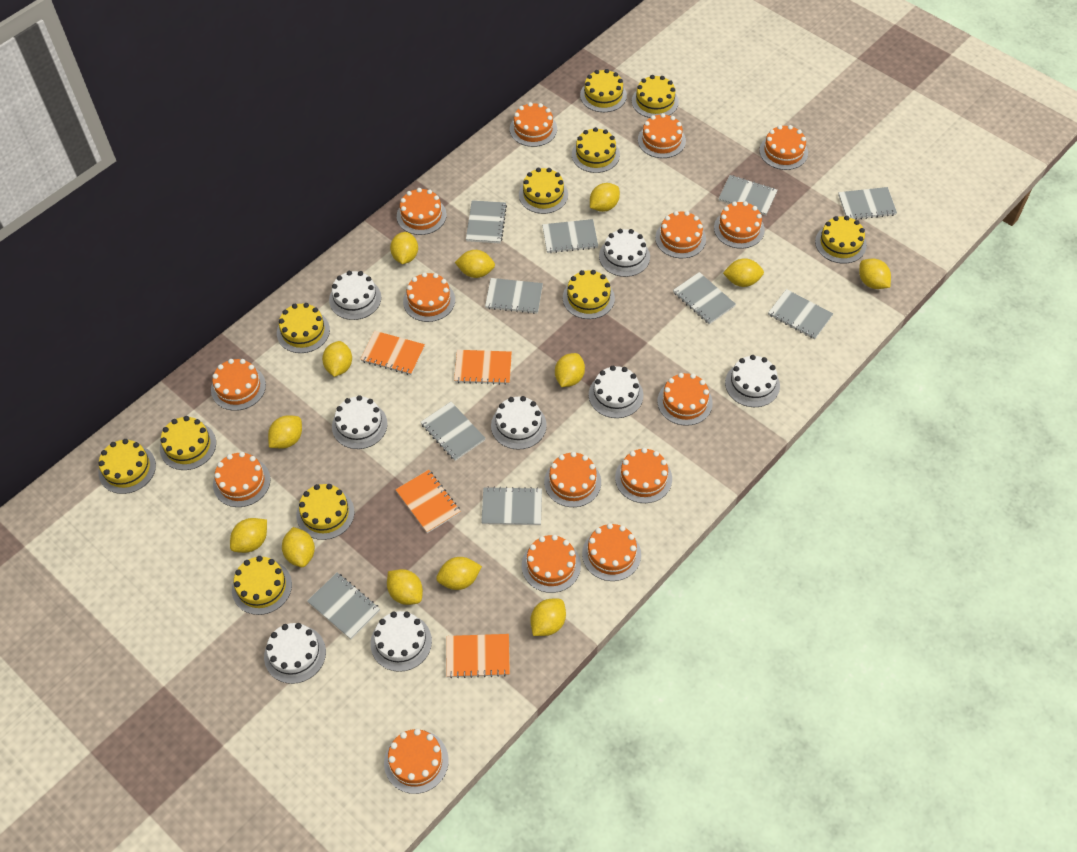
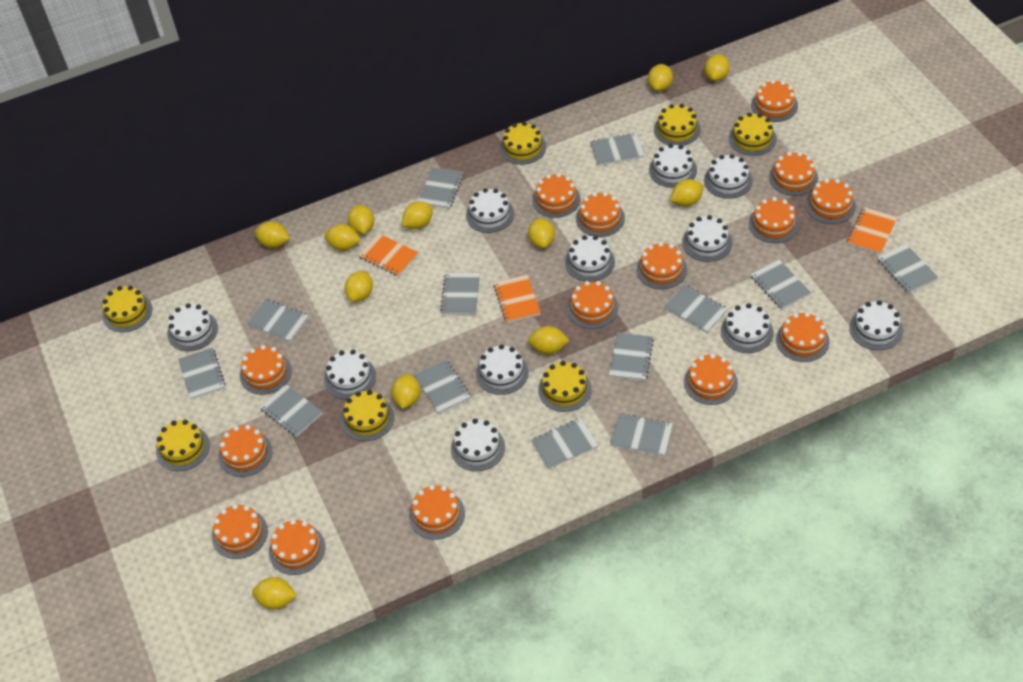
grey notebook: [307,573,380,639] [421,402,486,461] [466,200,507,243] [481,487,542,525] [485,278,543,314] [542,219,598,253] [673,272,736,325] [718,175,777,215] [768,289,833,340] [838,187,897,220] = 10 -> [178,348,226,400] [247,299,309,342] [259,384,323,437] [414,359,471,414] [418,168,464,209] [440,273,480,315] [531,418,598,470] [590,133,645,166] [609,333,654,381] [610,413,673,456] [664,285,728,333] [750,260,811,310] [877,244,938,293] = 13
orange notebook: [360,331,425,375] [395,470,461,533] [446,634,510,679] [454,350,512,385] = 4 -> [358,233,418,277] [493,275,541,323] [847,207,897,254] = 3
white cake: [264,623,326,684] [329,271,381,320] [332,395,388,449] [370,611,432,672] [491,396,547,450] [589,366,643,418] [599,229,650,277] [725,355,780,407] = 8 -> [167,303,218,351] [324,350,376,399] [451,418,505,471] [466,188,514,233] [476,344,529,395] [565,235,615,282] [649,144,697,188] [682,215,732,262] [704,154,753,199] [721,303,774,353] [849,300,903,350] = 11
yellow cake: [98,439,156,494] [160,416,216,470] [232,556,292,615] [277,303,330,353] [296,484,355,540] [519,168,568,214] [563,270,615,319] [572,127,620,173] [580,69,627,112] [632,75,679,118] [815,216,867,264] = 11 -> [102,286,152,332] [156,420,210,471] [341,390,394,441] [500,122,546,165] [538,361,592,412] [654,104,701,146] [729,113,776,156] = 7
yellow lemon: [230,518,267,553] [268,415,302,449] [282,527,315,567] [322,341,352,377] [387,569,423,605] [390,232,418,264] [436,557,482,590] [455,250,495,278] [530,598,566,636] [555,353,585,387] [590,183,620,212] [723,258,764,287] [859,259,891,289] = 13 -> [252,577,297,609] [255,221,290,248] [324,224,361,251] [345,271,373,302] [348,205,374,234] [391,374,421,409] [402,201,433,229] [528,218,555,248] [528,326,569,355] [648,64,673,91] [670,179,704,206] [705,54,730,81] = 12

